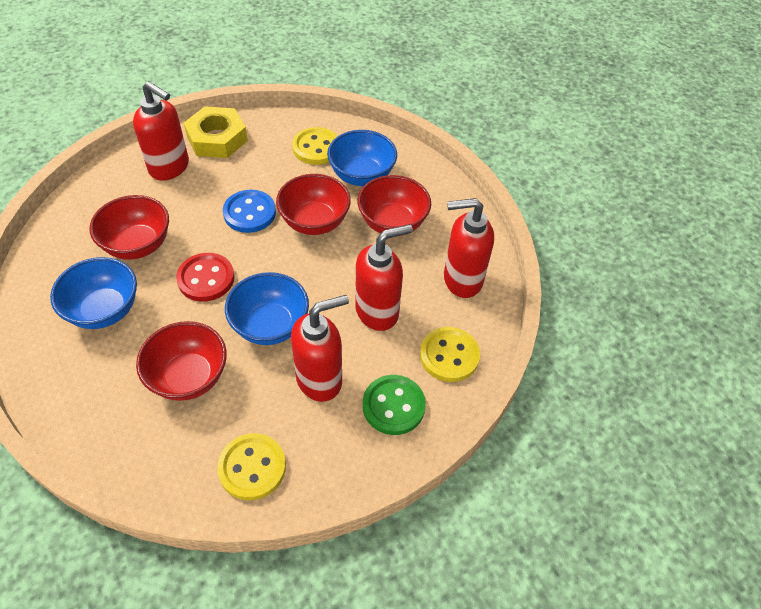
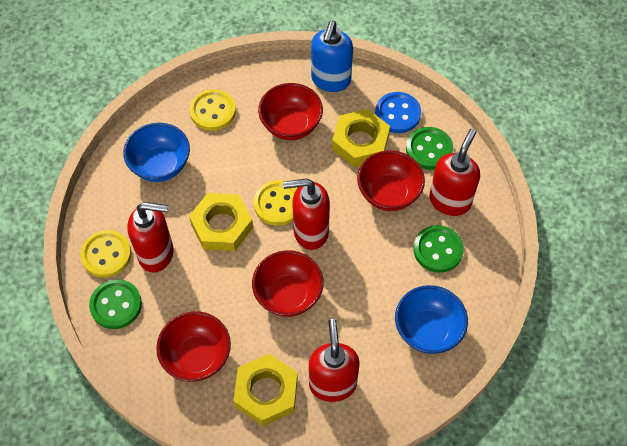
blue bowl: [50,257,137,329] [225,272,309,345] [327,130,397,186] = 3 -> [123,123,190,182] [395,285,468,354] = 2
blue soap dispenser: none = 0 -> [311,20,353,92] = 1
green button: [363,375,426,435] = 1 -> [89,279,142,329] [406,127,453,170] [413,225,464,273] = 3
red button: [176,253,234,302] = 1 -> none = 0
yellow nut: [184,106,248,158] = 1 -> [189,193,253,251] [233,354,298,426] [332,109,390,167] = 3

